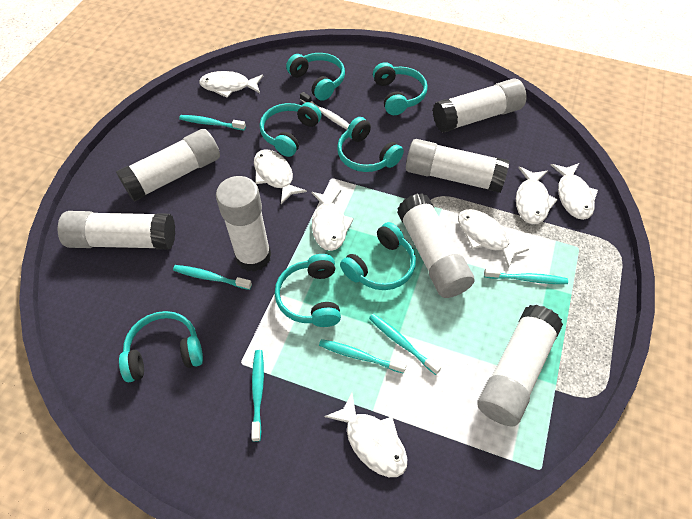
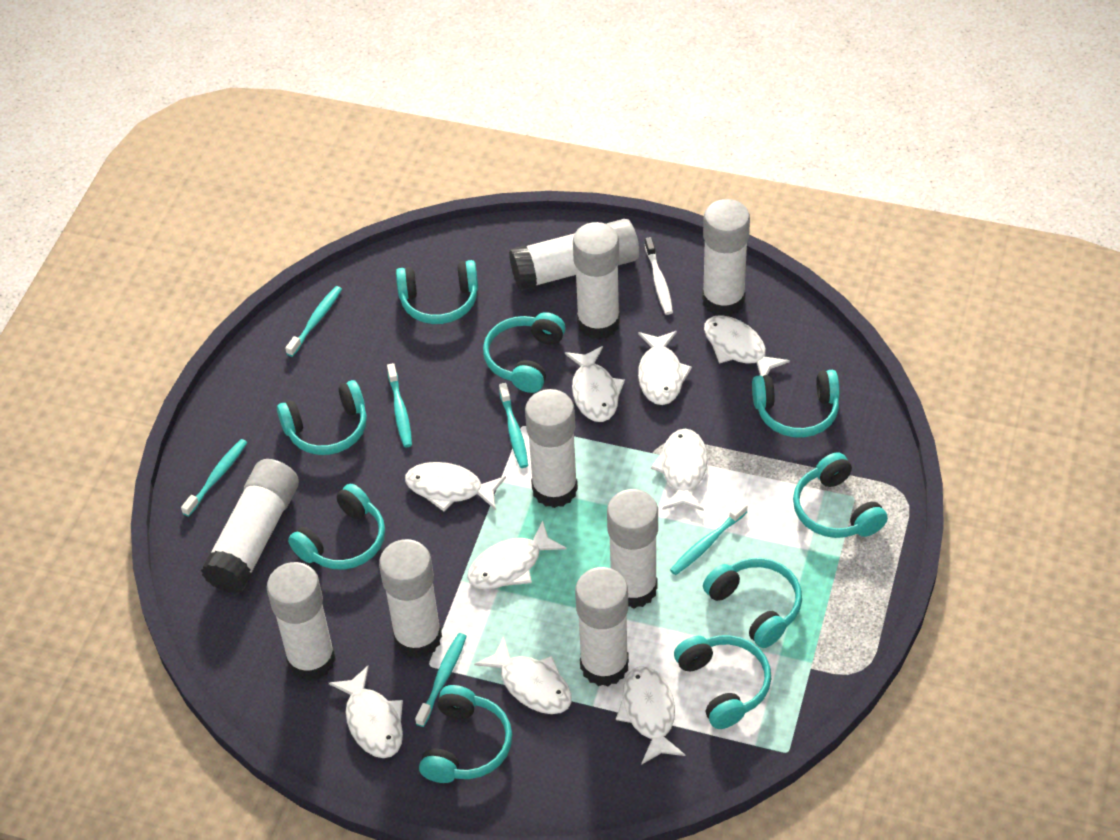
turquoise headphones: [119,311,203,382] [260,102,322,157] [275,254,341,327] [286,53,345,101] [337,117,404,172] [340,222,416,290] [373,62,428,115] = 7 -> [277,380,367,455] [288,484,385,570] [396,260,478,324] [419,685,512,783] [483,312,566,393] [674,635,771,729] [703,558,802,648] [752,370,840,438] [793,452,888,538] = 9
white fish: [199,71,263,98] [254,149,307,204] [312,190,354,251] [324,393,407,477] [458,209,529,268] [516,167,558,224] [551,163,598,220] = 7 -> [329,665,403,758] [405,462,506,512] [467,520,566,589] [474,636,572,714] [565,346,625,422] [616,666,685,765] [638,331,692,405] [651,429,708,511] [704,315,790,376] = 9
white glue stick: [58,211,175,249] [116,129,220,202] [216,176,271,272] [397,193,475,298] [406,139,510,193] [433,78,527,133] [478,305,563,426] = 7 -> [201,459,299,594] [267,562,336,681] [379,539,442,658] [509,219,639,290] [525,389,578,508] [573,222,620,340] [575,567,629,686] [607,489,658,609] [702,199,750,316] = 9

